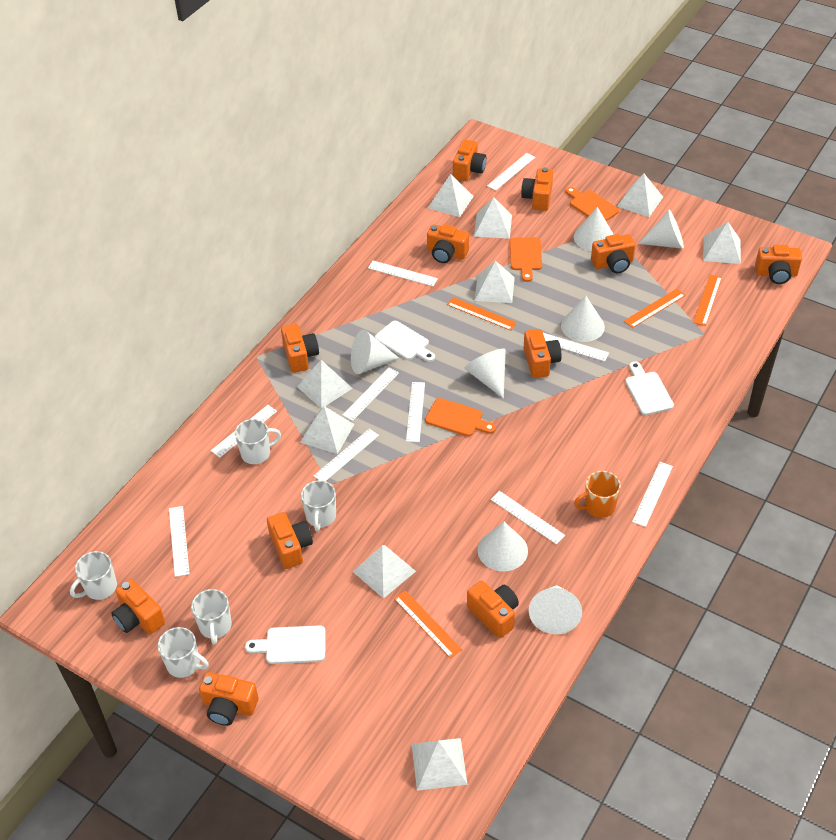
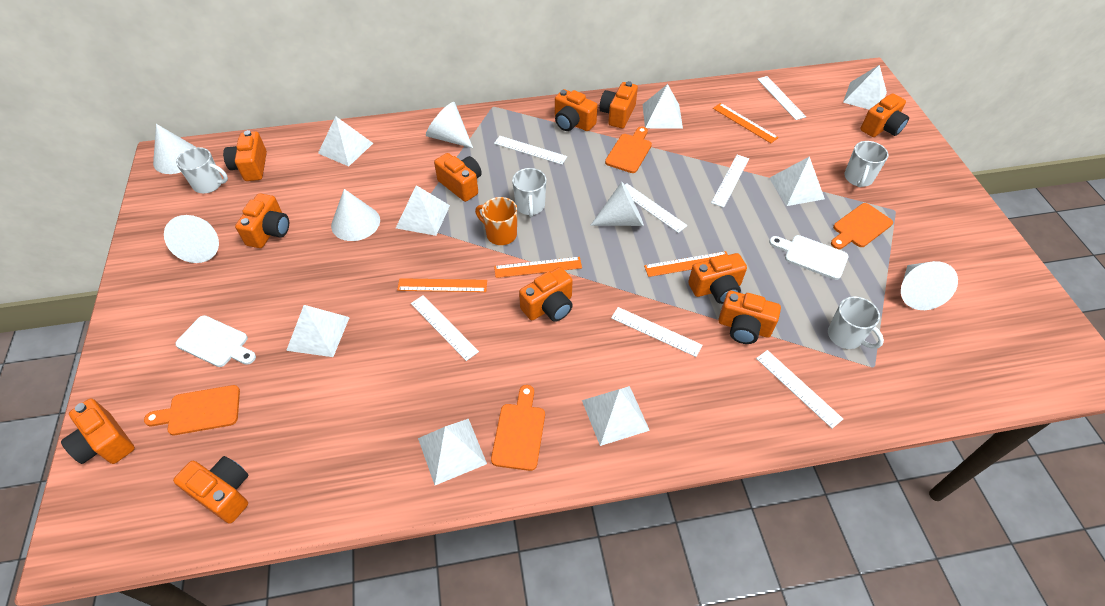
orange cutting board: [425,398,496,436] [510,237,542,282] [565,187,619,221] = 3 -> [144,385,240,435] [491,385,545,471] [605,127,652,173] [831,203,893,249] = 4
white cone: [351,330,399,374] [464,349,506,399] [478,522,528,572] [529,585,582,634] [561,296,605,342] [574,207,614,251] [638,210,684,249] = 7 -> [153,124,196,174] [164,215,219,263] [331,189,380,241] [426,102,473,148] [590,182,644,226] [901,261,958,310] = 6
white cutting board: [245,625,326,664] [375,321,435,362] [625,361,674,415] = 3 -> [175,315,256,367] [769,235,849,280] = 2
white mug: [70,551,117,600] [158,627,209,678] [191,589,232,645] [235,419,281,464] [301,480,336,532] = 5 -> [176,147,228,193] [512,168,546,217] [828,296,884,349] [844,141,888,187] = 4
white pyramid: [297,360,353,409] [300,406,354,454] [353,545,416,599] [412,738,468,791] [428,174,474,217] [474,198,512,239] [474,261,515,303] [617,174,663,217] [703,222,741,264] = 9 -> [286,305,350,357] [318,116,373,166] [396,185,450,236] [418,419,487,485] [582,386,650,446] [642,84,683,129] [769,156,825,206] [843,65,887,109] = 8
white ruler: [169,506,190,577] [211,405,277,458] [314,429,379,481] [342,368,399,421] [368,261,438,286] [406,382,425,442] [487,153,535,191] [491,491,565,545] [543,333,609,362] [632,462,673,527] = 10 -> [411,295,479,361] [494,136,567,165] [611,307,702,357] [625,183,688,233] [711,155,749,208] [756,350,843,428] [757,76,806,120] = 7

